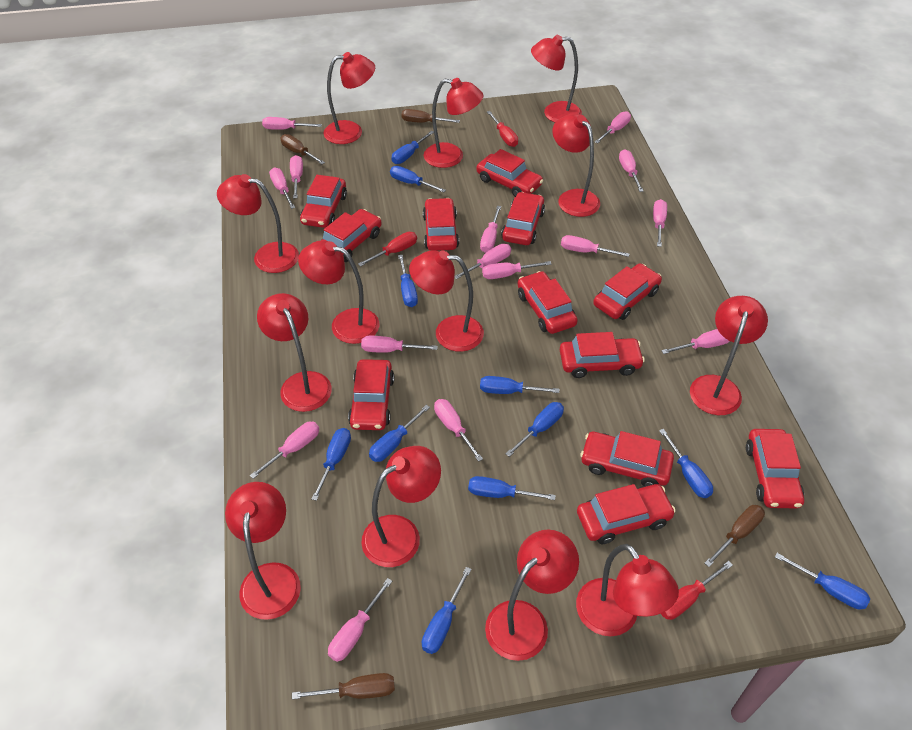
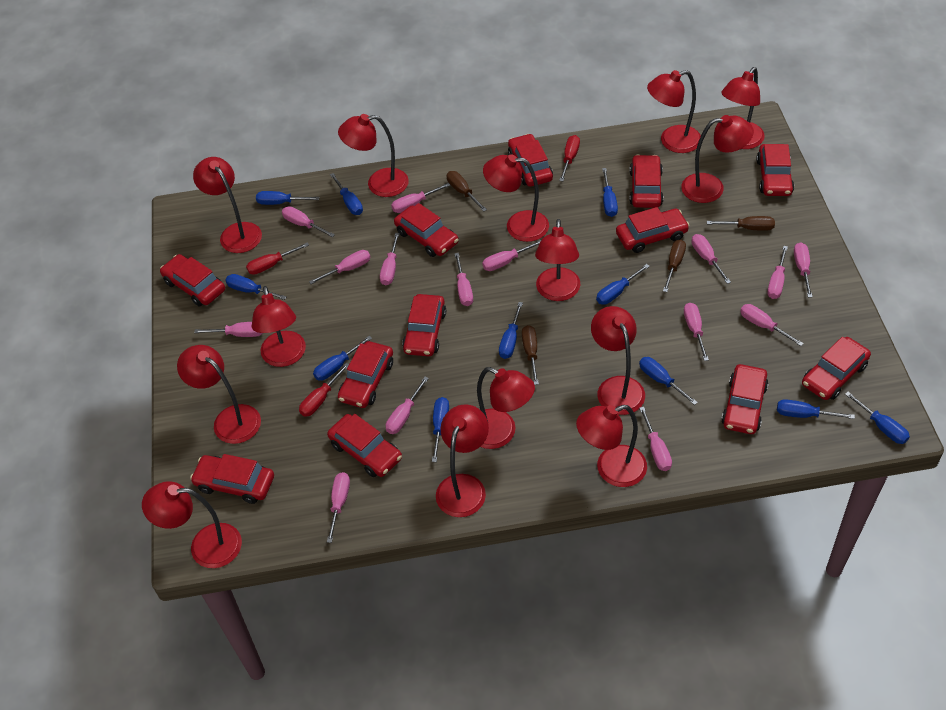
red lamp: [217,174,299,273] [225,482,301,620] [257,293,332,412] [298,240,379,344] [324,52,375,144] [361,446,441,567] [409,250,484,352] [424,78,484,168] [485,530,579,661] [531,35,582,122] [552,113,600,217] [576,544,679,636] [690,296,768,415] = 13 -> [142,481,242,568] [177,345,261,444] [193,157,262,253] [252,286,306,367] [338,114,409,197] [436,404,489,517] [477,367,535,449] [483,154,549,242] [535,219,581,301] [576,405,647,487] [591,306,645,415] [647,70,701,153] [681,115,754,203] [721,67,765,149] = 14

